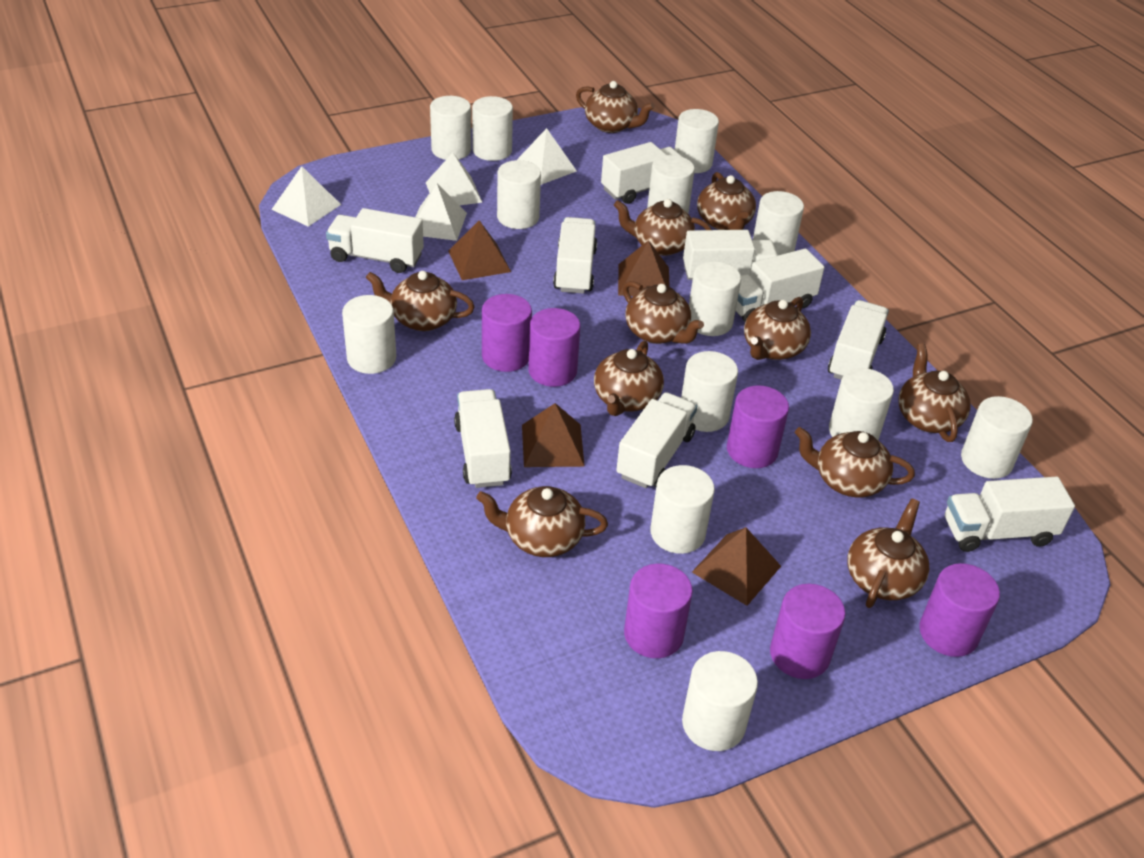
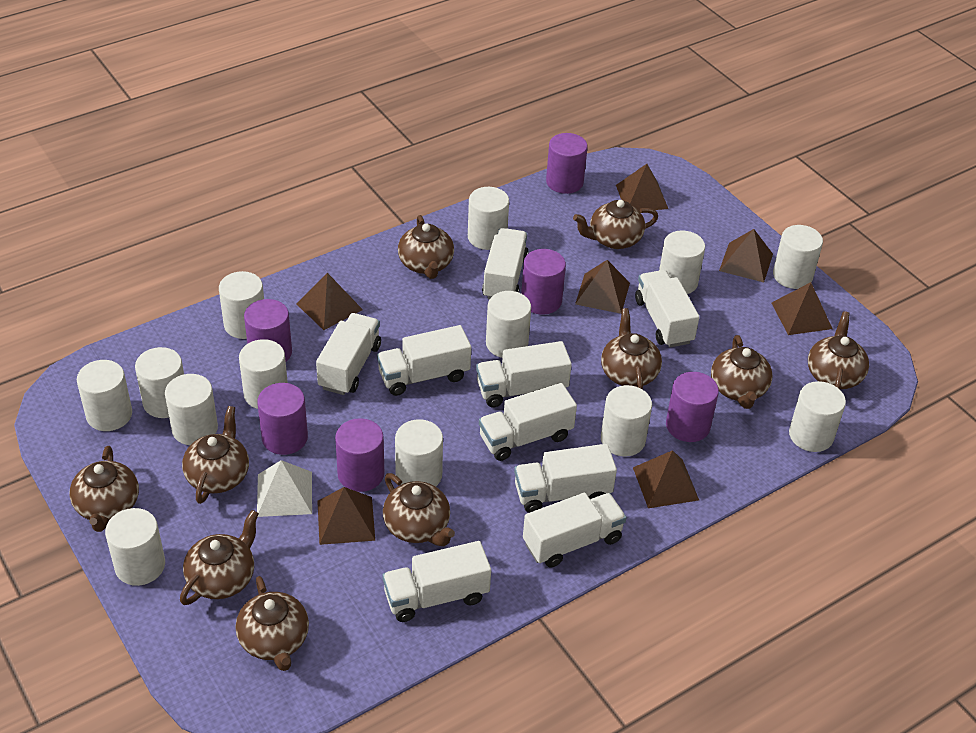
brown pyramid: [448,220,511,280] [522,403,585,467] [618,240,670,296] [692,527,781,606] = 4 -> [296,273,363,330] [317,487,375,545] [575,260,630,314] [616,164,668,212] [633,450,699,508] [719,229,773,282] [772,282,833,335] = 7
brown teapot: [366,271,475,331] [476,486,608,557] [576,81,655,133] [594,341,664,416] [614,199,711,256] [623,281,704,344] [697,172,756,230] [744,297,811,360] [795,427,915,497] [847,499,930,608] [899,343,971,442] = 11 -> [70,446,139,532] [180,510,259,605] [182,406,249,504] [236,576,309,671] [383,473,455,546] [398,215,454,279] [573,200,658,249] [601,308,662,390] [711,335,772,409] [808,311,869,389] = 10
white pyramid: [271,166,341,227] [416,183,467,241] [425,153,483,205] [517,128,577,185] = 4 -> [257,460,312,517] = 1

